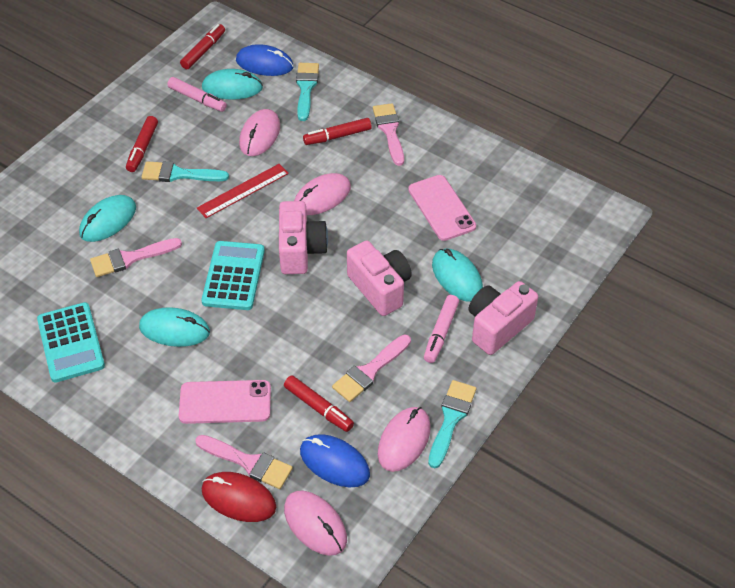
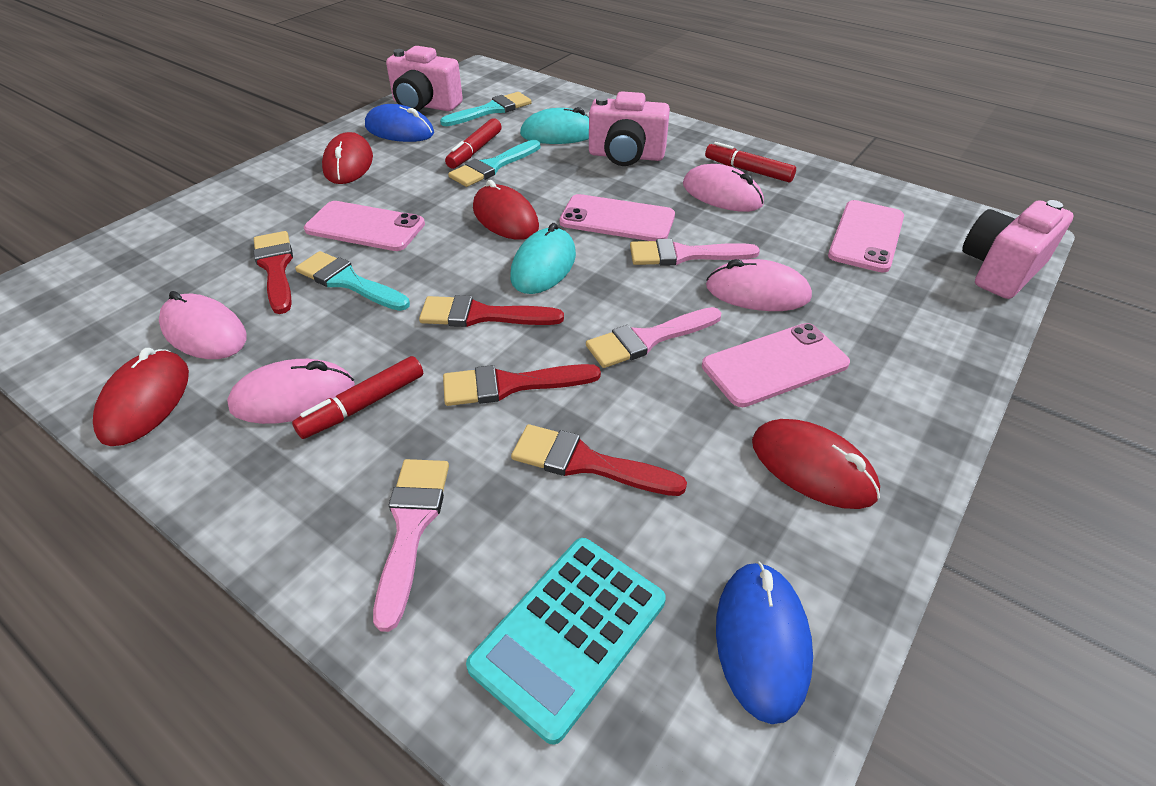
pink brush: [90,238,182,277] [195,435,293,489] [332,335,411,402] [373,103,404,166] = 4 -> [373,459,449,632] [586,307,722,368] [630,239,760,266] = 3
pink marker: [167,77,227,112] [424,295,459,363] = 2 -> none = 0
pink phone: [179,380,271,424] [408,175,476,241] = 2 -> [304,201,425,251] [559,194,675,241] [702,323,850,407] [828,200,904,273] = 4
red brush: none = 0 -> [253,231,293,314] [419,295,564,327] [443,364,601,406] [511,424,687,496] = 4
red marker: [126,116,158,172] [180,24,225,69] [284,375,354,432] [303,118,372,145] = 4 -> [292,356,423,439] [445,118,502,169] [705,142,796,182] = 3
red mouse: [202,472,276,522] = 1 -> [93,348,189,446] [322,132,373,184] [473,180,539,240] [752,419,880,509] = 4
red ruler: [197,164,289,218] = 1 -> none = 0
turquoise calculator: [37,302,105,383] [201,241,265,310] = 2 -> [466,538,666,745] = 1
turquoise mouse: [79,195,136,242] [139,307,210,347] [202,69,263,100] [432,248,483,302] = 4 -> [510,223,576,294] [520,107,589,144] = 2

